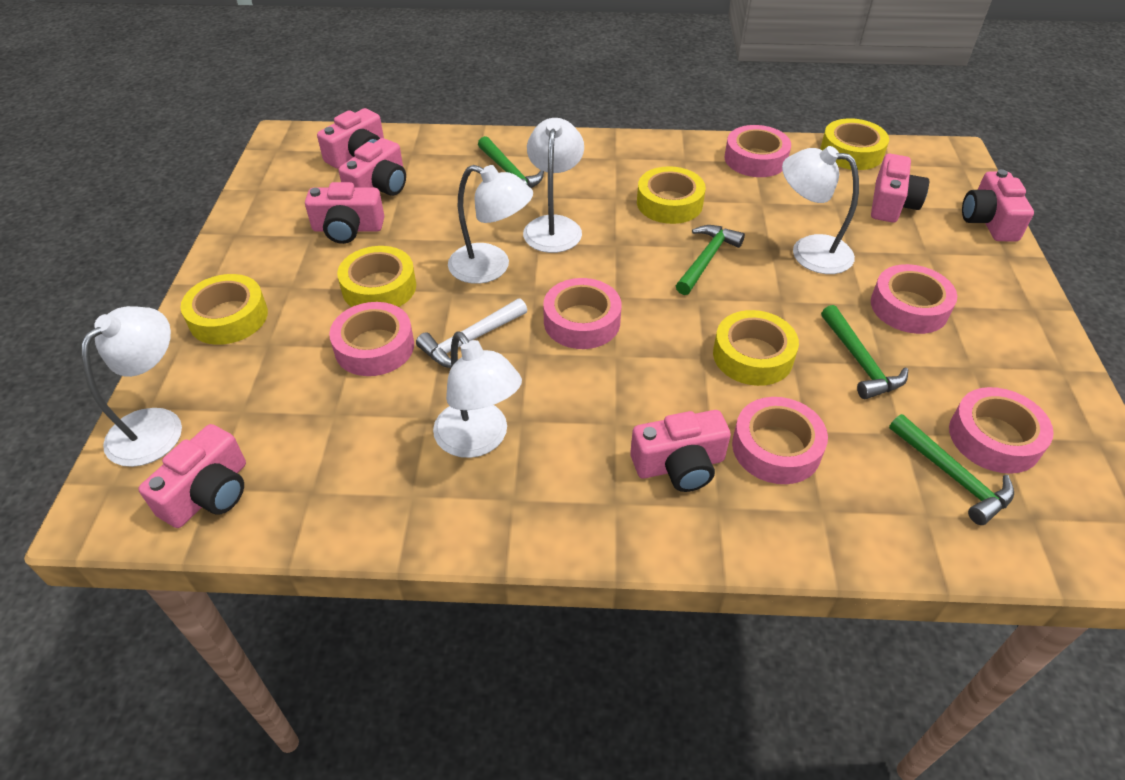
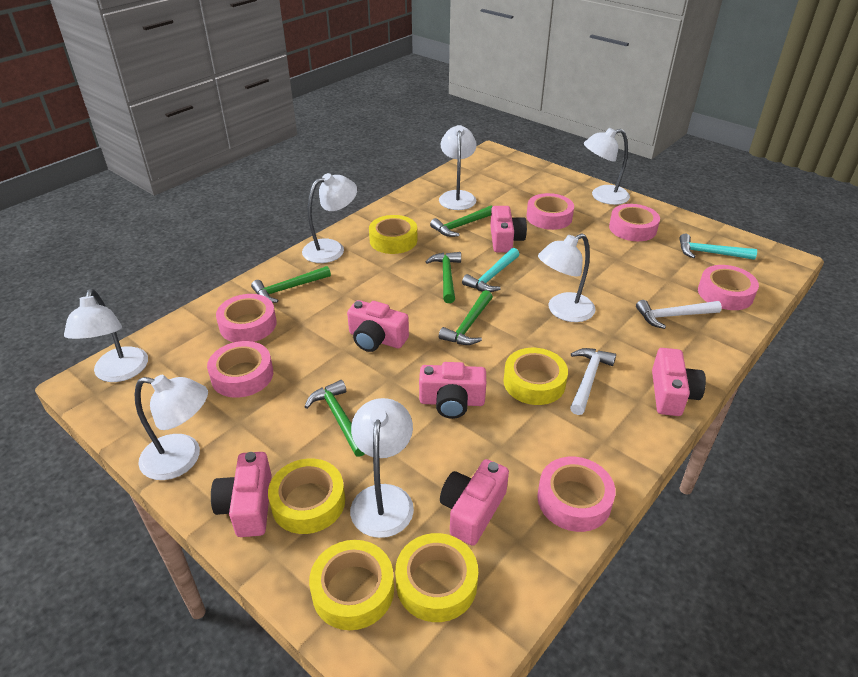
green hammer: [478,136,544,188] [676,225,745,295] [821,305,908,399] [889,414,1014,525] = 4 -> [251,266,331,303] [305,380,365,457] [425,252,461,303] [430,205,493,237] [439,290,493,345] = 5
pink camera: [138,424,246,528] [305,182,384,244] [317,108,384,169] [339,138,406,196] [630,410,731,492] [871,154,929,223] [962,169,1034,241] = 7 -> [211,452,272,537] [347,300,409,352] [419,362,486,419] [440,459,509,546] [490,206,527,252] [652,348,706,416] = 6
turquoise hammer: none = 0 -> [462,248,519,292] [679,234,757,260] = 2
white hammer: [416,298,527,368] = 1 -> [570,348,616,415] [636,300,722,329] = 2
white lamp: [81,306,182,467] [433,331,522,458] [448,165,533,284] [523,118,584,253] [782,146,859,274] = 5 -> [64,289,148,382] [135,375,208,480] [302,173,357,263] [350,398,414,538] [439,125,477,210] [538,233,595,322] [584,128,630,205] = 7

